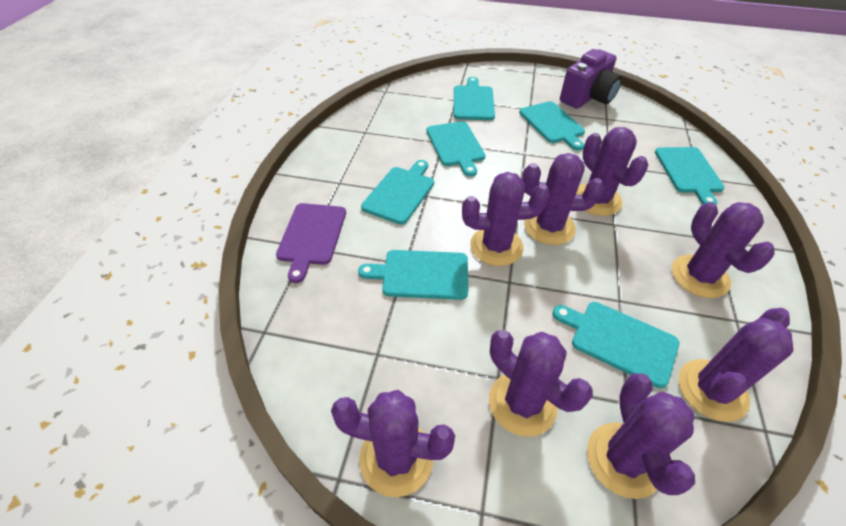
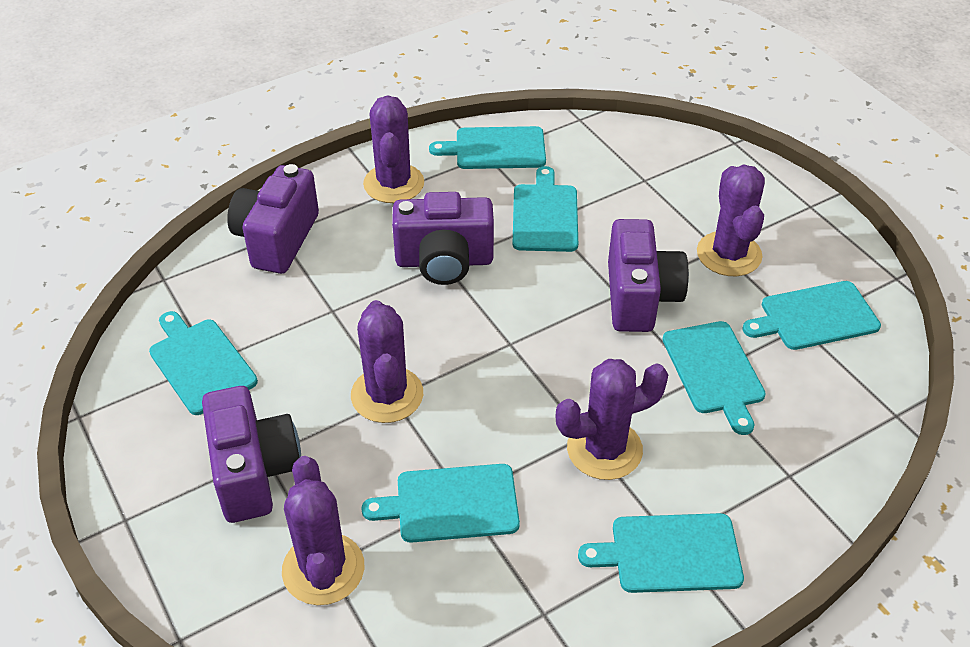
purple cactus: [331,390,455,497] [462,172,550,266] [489,330,593,437] [522,153,604,245] [576,127,648,216] [587,373,695,499] [672,202,775,298] [678,308,793,422] = 8 -> [282,456,364,605] [351,300,423,423] [363,95,424,203] [555,359,668,480] [697,164,765,276] = 5
purple camera: [560,49,622,109] = 1 -> [202,386,301,523] [227,164,319,274] [392,192,494,285] [608,219,689,332] = 4
purple cutting board: [276,203,346,283] = 1 -> none = 0

